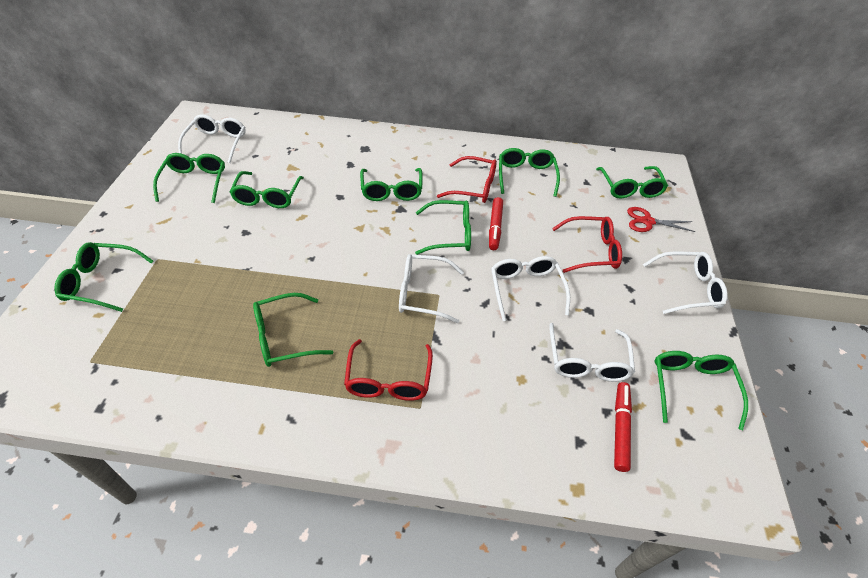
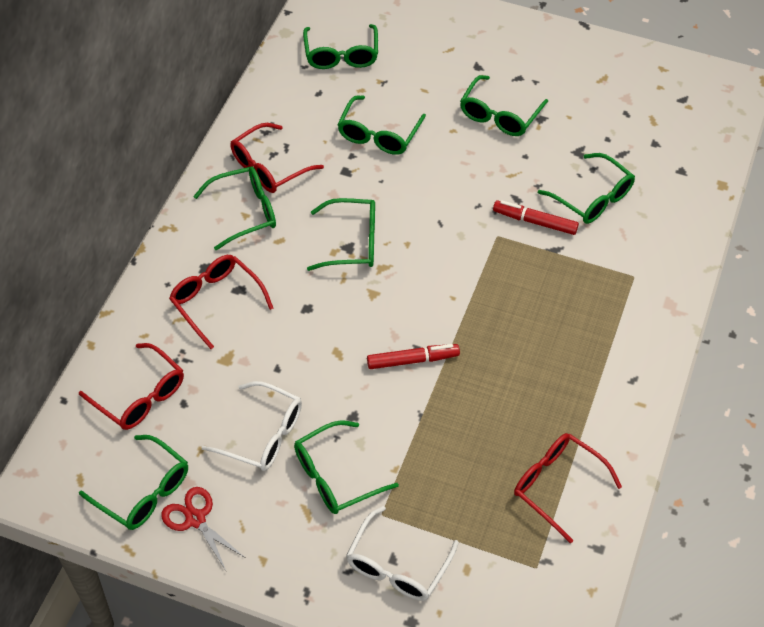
green glasses: [54,242,153,312] [153,153,225,203] [230,171,304,208] [253,293,333,367] [360,168,423,201] [415,200,471,255] [499,148,560,197] [596,166,668,198] [655,351,748,430] = 9 -> [79,435,188,530] [193,166,276,250] [294,420,399,514] [303,24,378,69] [307,198,375,271] [337,95,426,155] [460,75,548,136] [538,153,635,224] = 8
red glasses: [344,339,433,401] [437,156,497,203] [552,216,622,273] = 3 -> [79,343,184,430] [169,255,273,349] [230,123,324,193] [514,433,622,543] = 4
white glasses: [178,115,246,163] [399,254,464,323] [491,256,570,321] [549,323,635,382] [643,252,728,314] = 5 -> [201,381,302,471] [346,506,459,601] = 2

